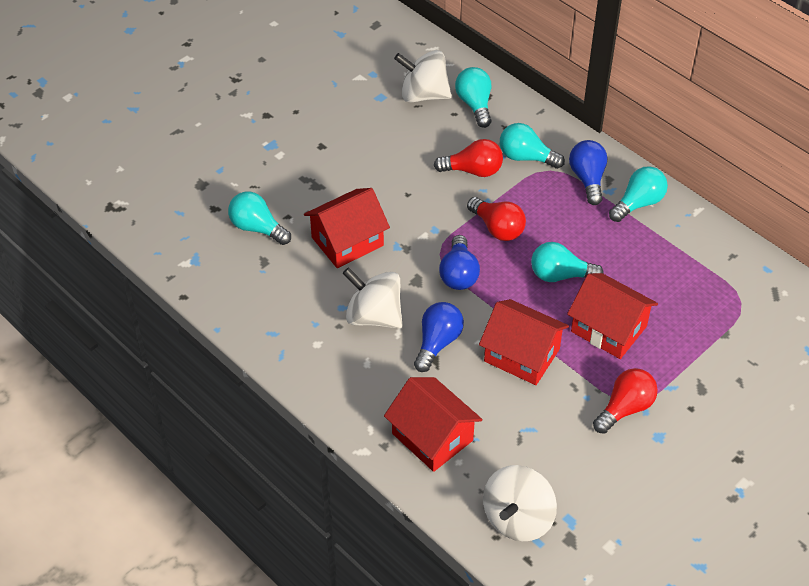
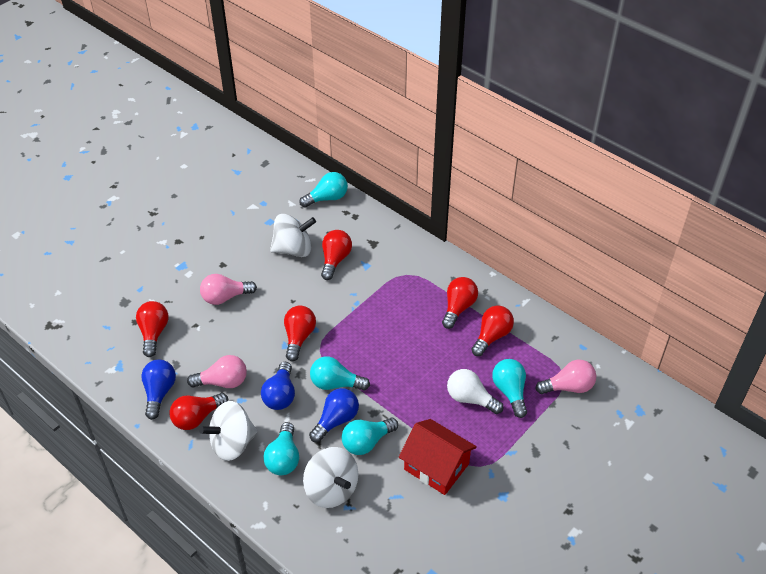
pink light bulb: none = 0 -> [187,355,247,388] [200,274,257,305] [535,360,596,394] = 3
red house: [304,188,390,268] [384,377,483,472] [479,299,569,385] [567,273,658,359] = 4 -> [399,419,477,495] = 1
red light bulb: [434,139,503,177] [467,197,526,241] [593,368,658,434] = 3 -> [136,301,169,357] [169,393,228,430] [284,306,316,361] [321,230,352,280] [442,277,478,329] [471,306,514,356] = 6
white light bulb: none = 0 -> [447,369,504,414] = 1

